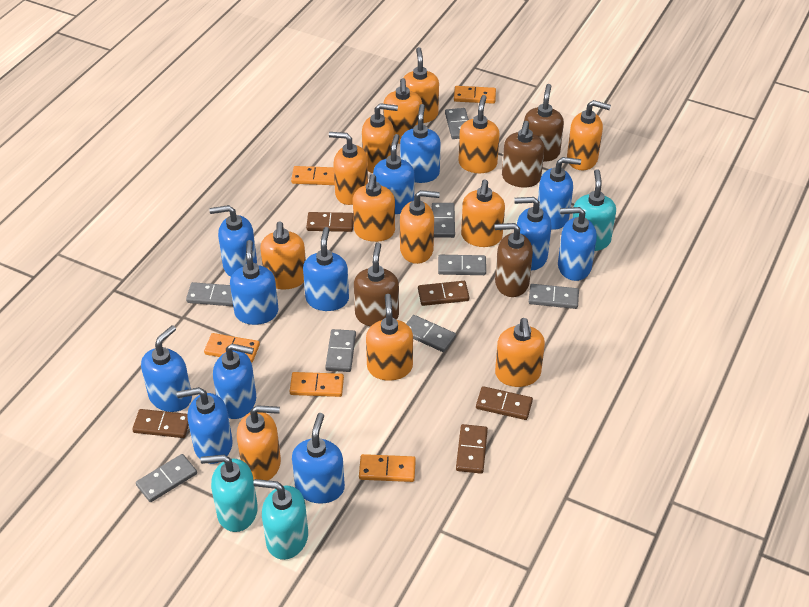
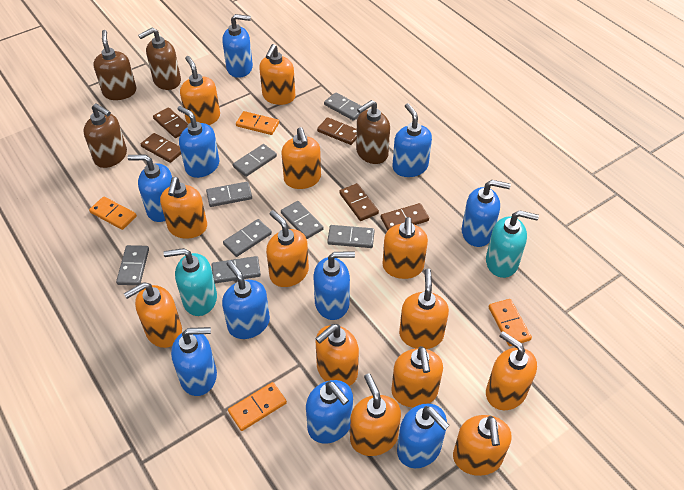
blue soap dispenser: [141,325,192,412] [177,387,233,464] [209,205,257,277] [213,343,256,419] [230,240,278,325] [292,413,345,504] [303,227,349,311] [373,134,414,214] [400,104,441,183] [514,197,552,270] [538,157,581,230] [558,207,597,281] = 12 -> [128,155,172,222] [171,327,217,396] [178,106,219,178] [222,14,253,78] [222,260,270,339] [306,380,353,444] [313,252,355,320] [393,103,432,177] [397,404,450,468] [462,180,511,247] = 10
orange domino: [204,333,260,363] [290,372,344,397] [291,166,335,185] [359,454,416,482] [454,86,496,104] = 5 -> [89,197,137,230] [228,382,287,431] [236,111,279,135] [489,299,532,346] = 4
turquoise soap dispenser: [201,455,258,532] [253,479,308,560] [572,169,616,251] = 3 -> [163,248,217,316] [486,210,539,278] = 2

